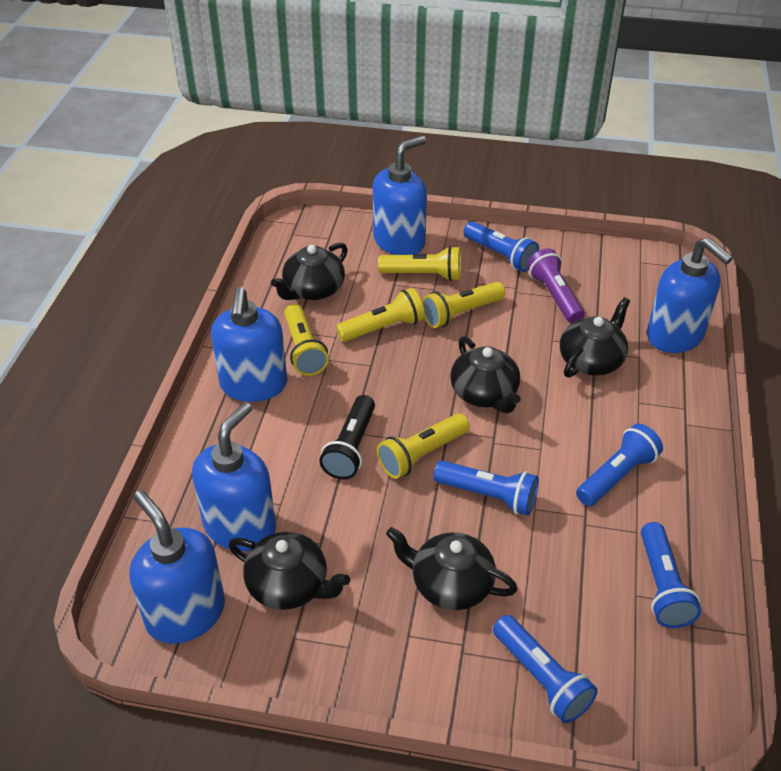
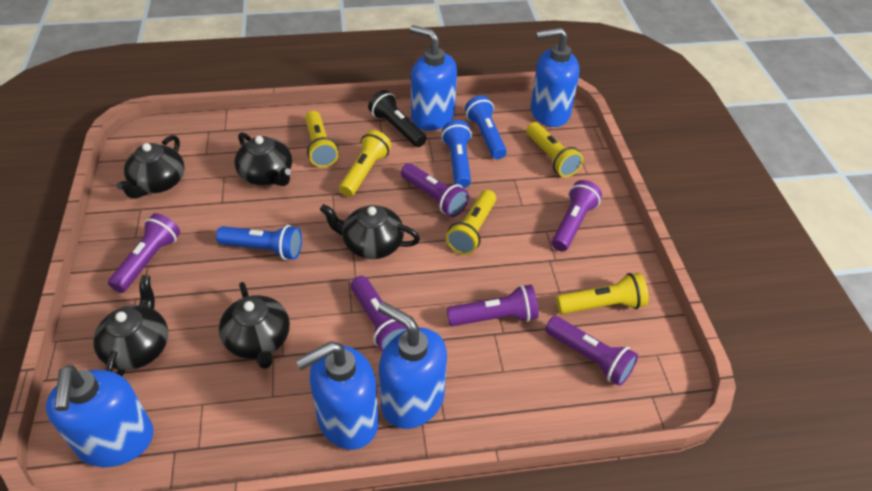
blue flashlight: [433,461,539,515] [464,221,539,272] [493,615,598,723] [576,424,663,506] [641,522,701,628] = 5 -> [216,225,302,260] [441,120,472,188] [465,96,507,159] = 3
purple flashlight: [527,249,585,324] = 1 -> [108,213,180,293] [351,276,407,352] [401,163,469,217] [447,285,539,326] [545,316,638,386] [552,180,602,251] = 6

